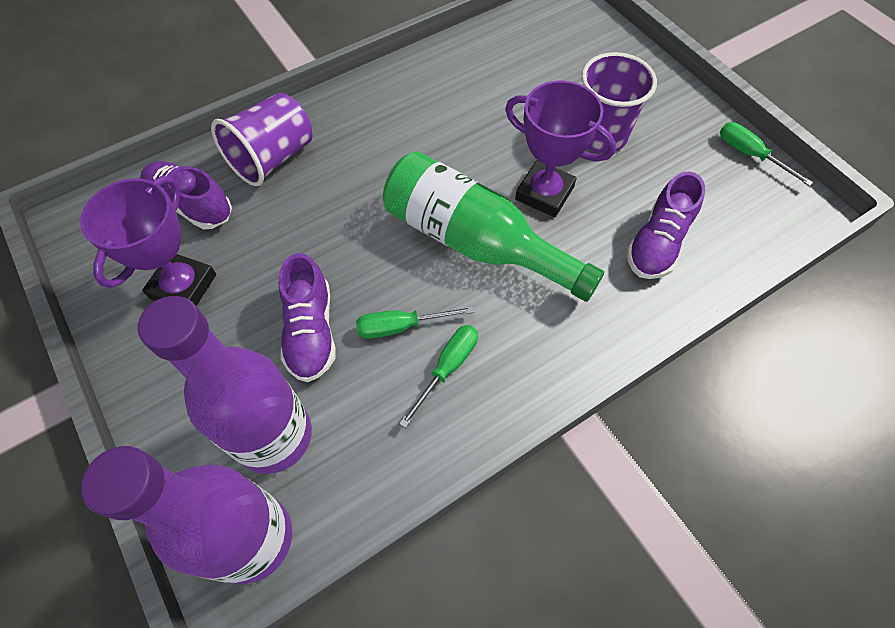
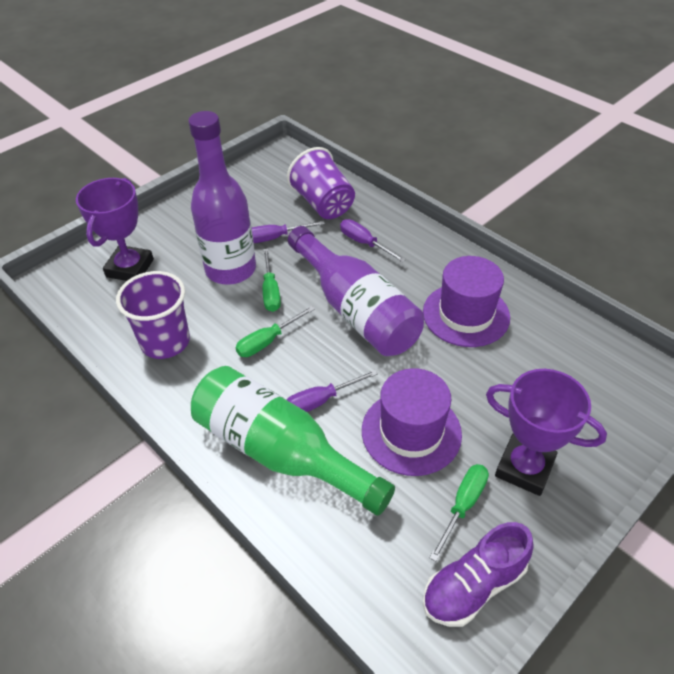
purple hat: none = 0 -> [362,368,462,476] [423,256,510,347] = 2
purple screwdriver: none = 0 -> [252,221,325,243] [287,370,378,412] [340,219,406,262] = 3
purple shoe: [140,161,232,229] [278,253,336,382] [626,171,705,279] = 3 -> [423,522,534,627] = 1

